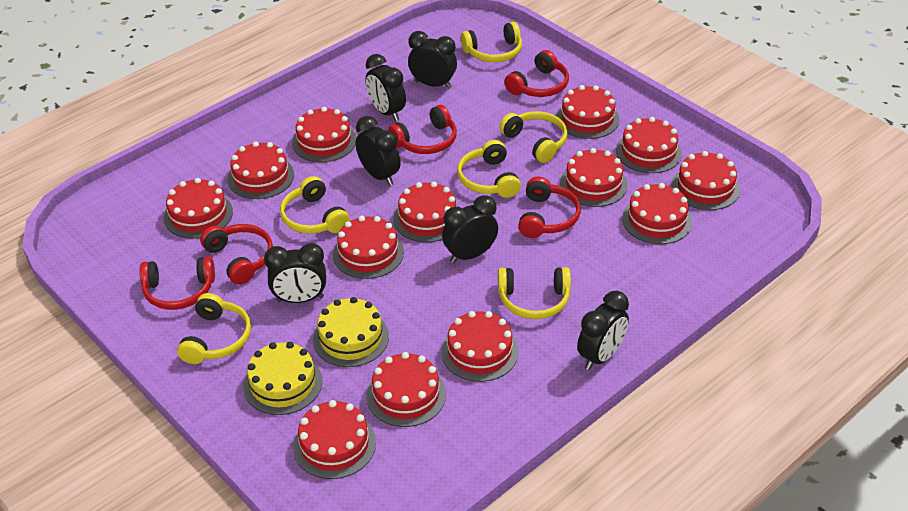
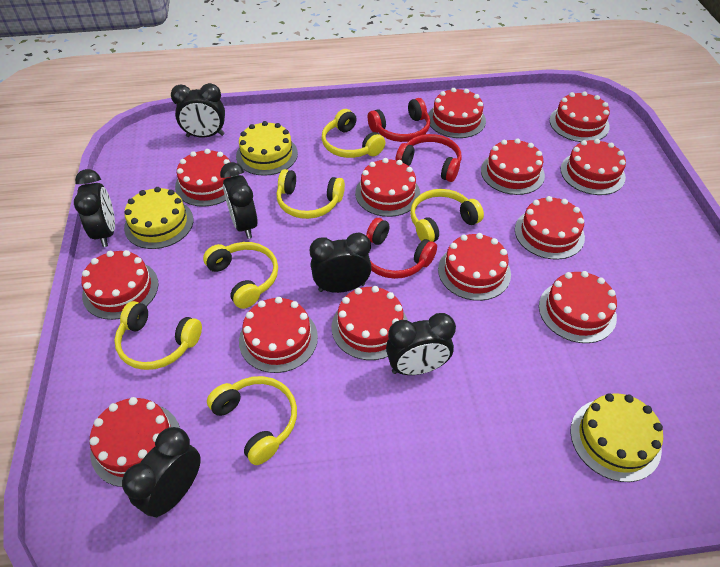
red headphones: [140,257,215,310] [200,224,273,285] [388,105,457,154] [504,50,569,97] [518,177,581,238] = 5 -> [366,218,437,279] [368,98,430,142] [395,134,462,182] = 3
yellow cake: [243,342,322,415] [313,297,389,367] = 2 -> [124,187,193,249] [236,121,298,176] [570,393,663,482] = 3

